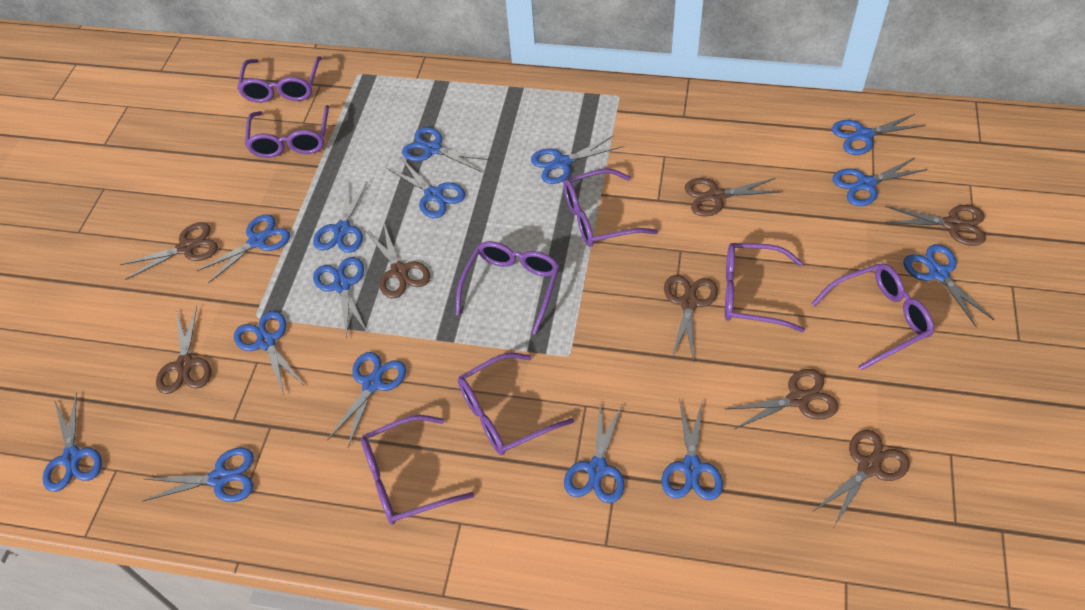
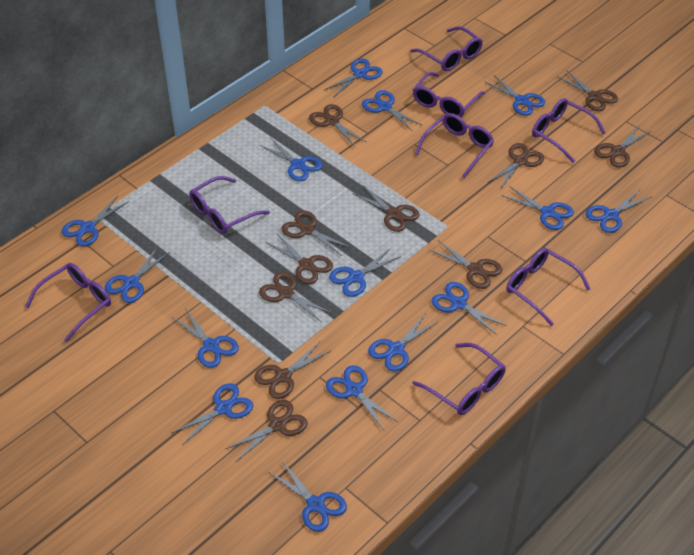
brown scissors: [120,222,218,280] [156,306,211,394] [365,224,430,298] [664,275,718,361] [685,178,782,217] [725,369,838,429] [814,430,910,527] [884,205,986,246] = 8 -> [226,400,308,462] [254,342,331,399] [259,272,332,323] [265,234,333,284] [281,210,352,256] [309,104,366,148] [352,184,420,232] [429,240,502,289] [489,143,544,190] [557,71,618,111] [594,125,652,168] = 11

